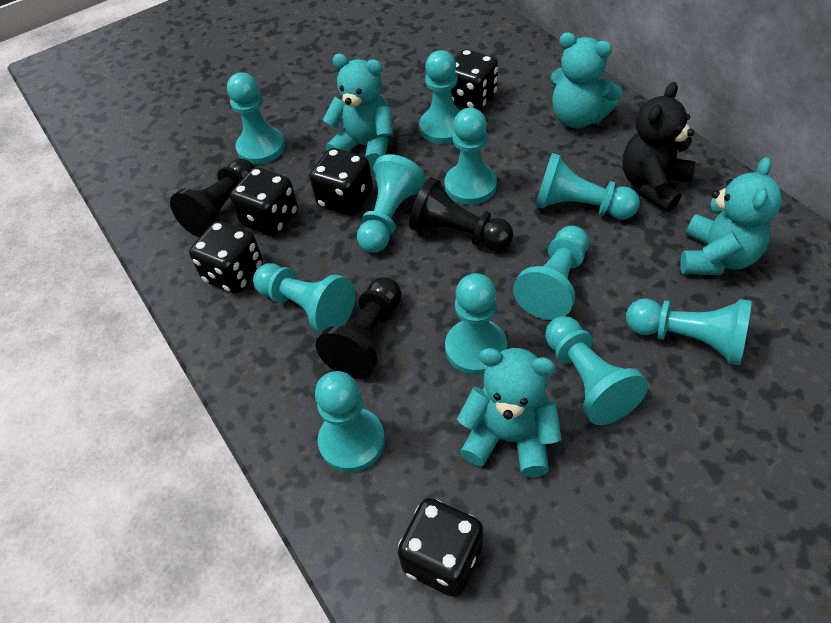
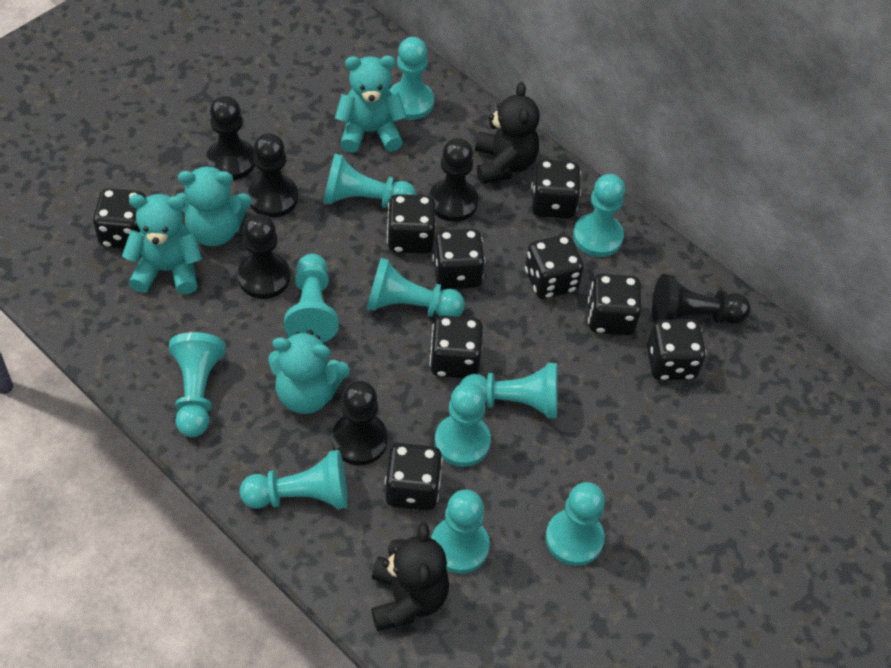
black dice: [189,221,263,294] [230,167,298,236] [310,148,373,216] [398,498,483,597] [451,49,498,111] = 5 -> [93,188,146,249] [385,443,443,511] [387,194,436,254] [429,315,483,378] [432,229,485,289] [525,235,584,299] [531,160,581,219] [588,274,641,335] [647,319,706,380] = 9
black pawn: [170,159,255,238] [316,277,402,379] [409,177,513,251] = 3 -> [206,96,255,180] [238,214,290,299] [248,133,298,218] [332,381,388,465] [429,138,479,222] [652,274,751,324] = 6
black teddy bear: [622,82,696,212] = 1 -> [371,523,449,631] [475,82,540,184] = 2

